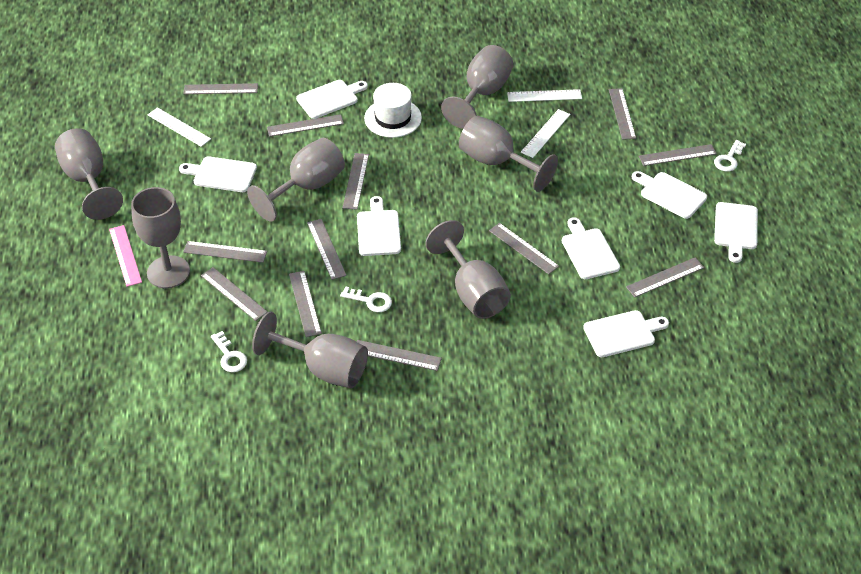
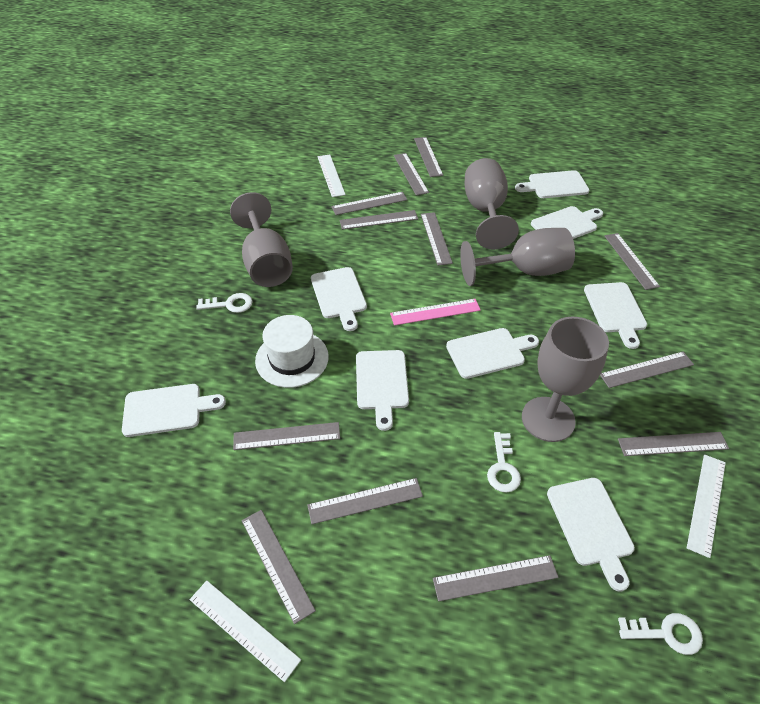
grey goblet: [55,128,123,220] [131,187,190,288] [247,138,345,222] [252,312,368,388] [426,220,511,319] [441,45,513,129] [459,116,558,192] = 7 -> [230,192,293,287] [460,228,575,286] [465,158,519,249] [522,317,609,442] = 4
white cutting board: [179,156,257,192] [296,80,368,119] [357,196,401,256] [562,217,620,279] [583,310,669,357] [632,171,707,219] [714,202,758,263] = 7 -> [122,384,226,437] [311,267,367,331] [356,350,409,431] [446,328,539,379] [515,170,589,198] [531,206,603,239] [547,478,635,591] [584,282,647,349] = 8

